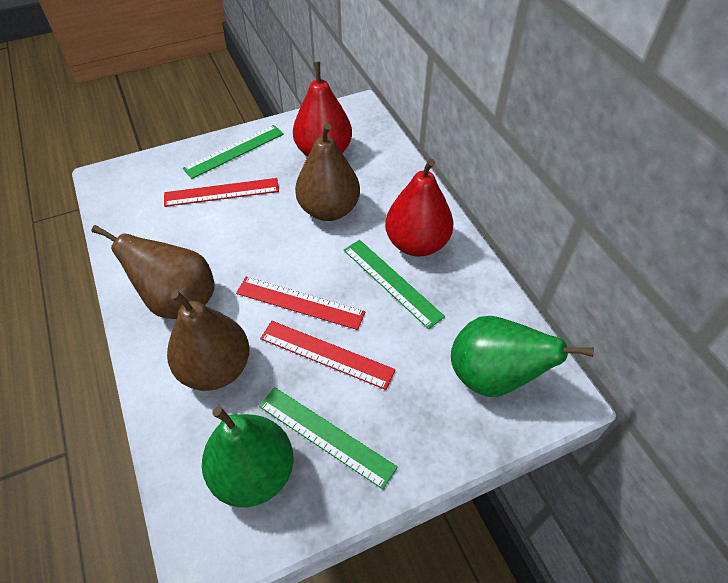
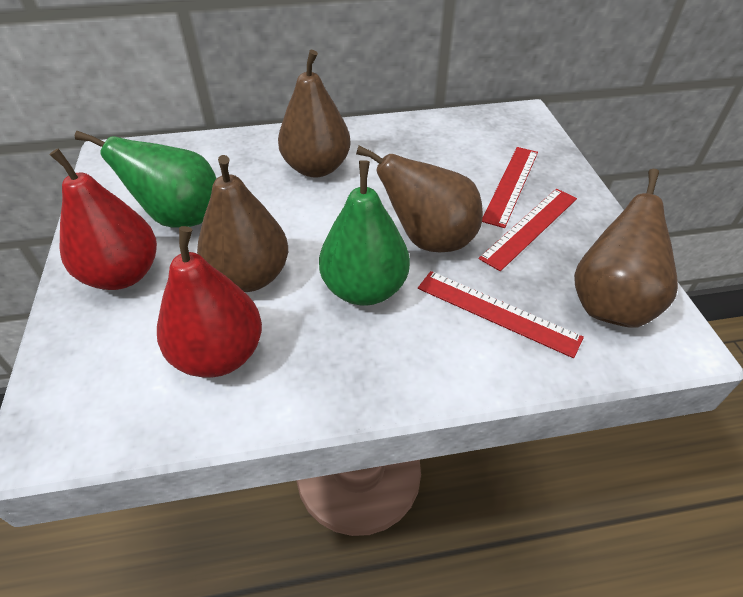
brown pear: [91,225,215,319] [167,290,250,391] [295,123,360,221] = 3 -> [197,155,288,292] [278,50,351,177] [356,145,483,252] [574,169,678,328] = 4
green ruler: [183,125,284,179] [259,387,398,489] [344,240,445,329] = 3 -> none = 0

